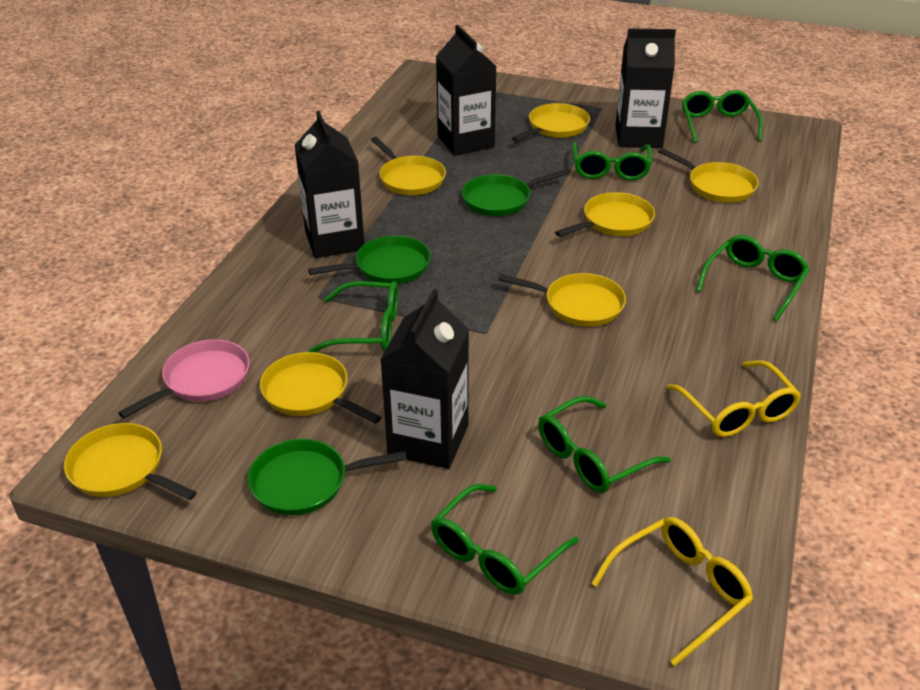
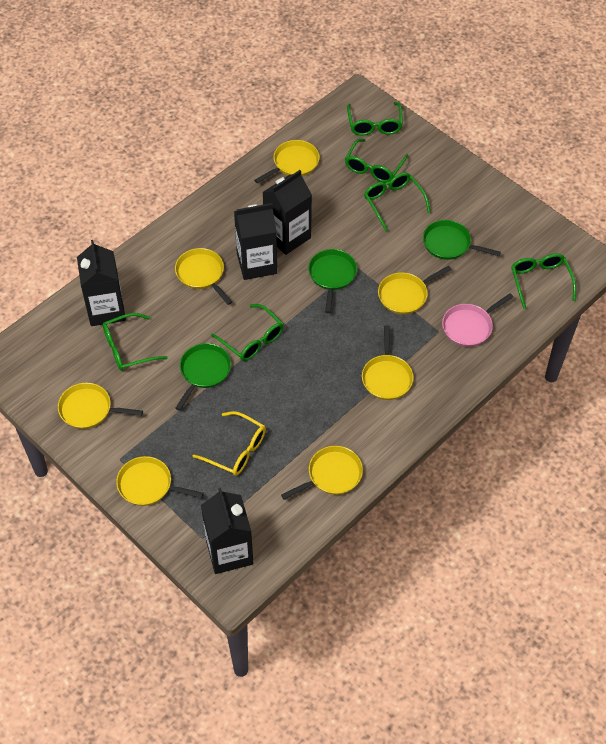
yellow glasses: [591,517,753,666] [667,360,801,437] = 2 -> [193,411,266,476] = 1

